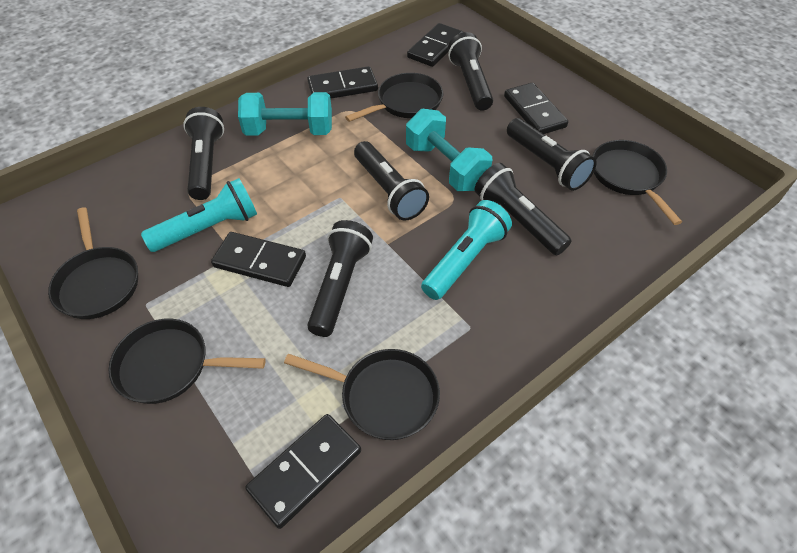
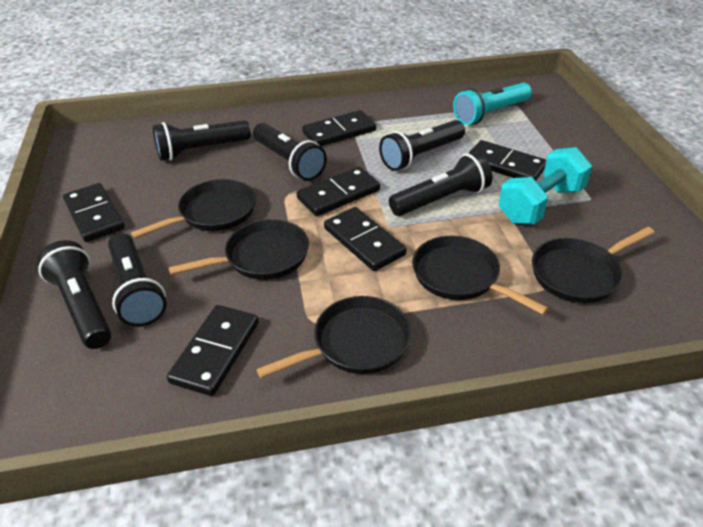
black domino: [211,232,306,287] [245,414,361,529] [307,66,378,99] [407,23,464,67] [504,83,568,134] = 5 -> [63,183,125,242] [167,305,259,396] [297,167,380,216] [302,110,376,146] [324,207,407,271] [468,140,546,181] = 6
turquoise dumbbell: [238,92,332,136] [406,109,492,191] = 2 -> [499,147,592,224] = 1
turquoise flashlight: [141,178,257,252] [421,200,512,300] = 2 -> [453,83,532,125] = 1

